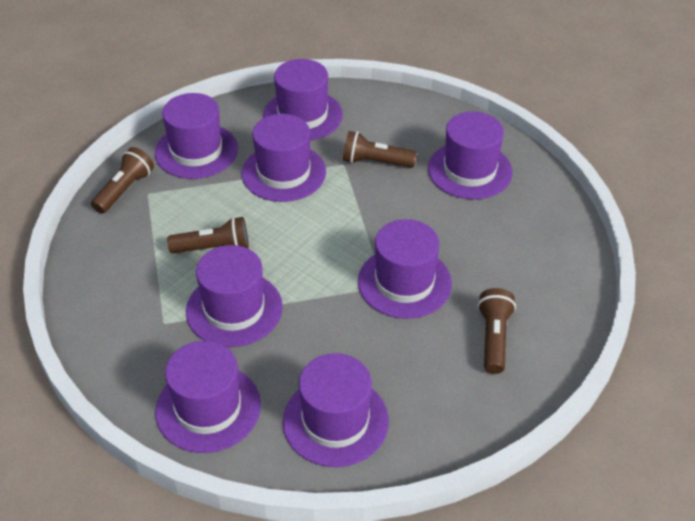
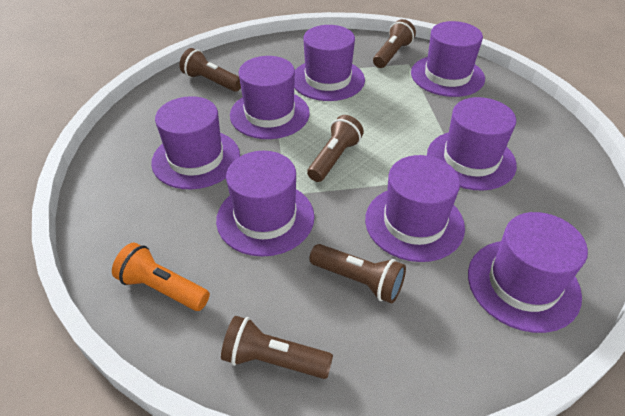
brown flashlight: [91,147,154,214] [167,217,249,254] [343,131,417,168] [478,288,516,374] = 4 -> [180,48,241,92] [221,316,333,379] [307,115,364,182] [309,244,406,304] [373,19,416,68] = 5
orange flashlight: none = 0 -> [112,243,210,311] = 1

